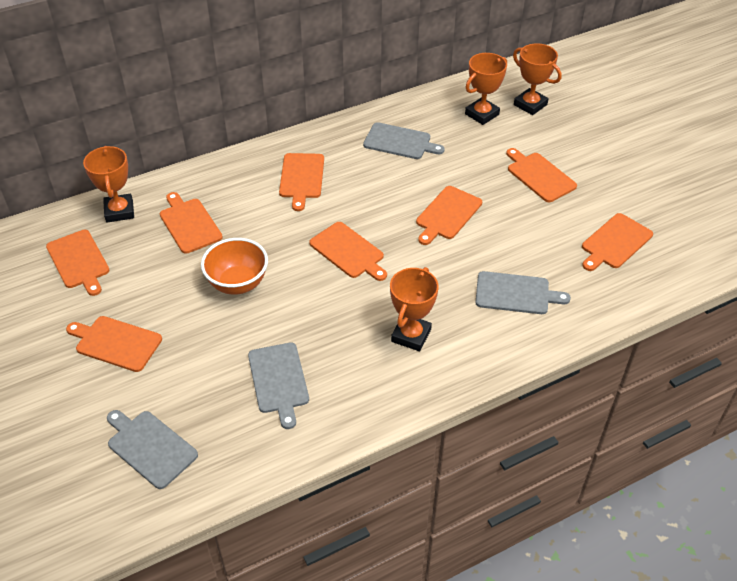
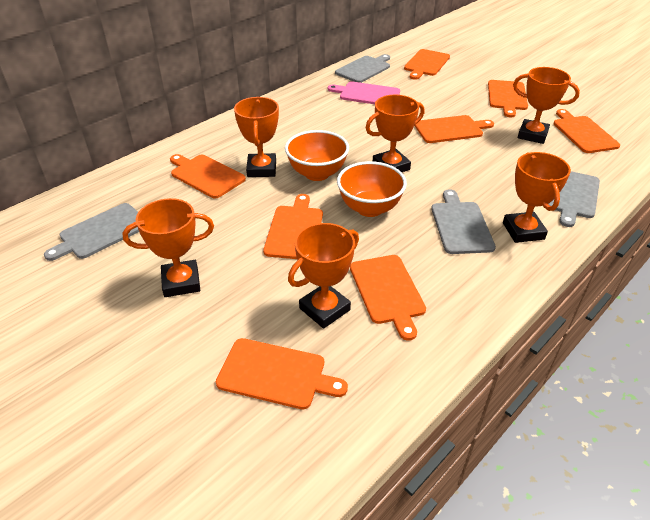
orange bowl: [201,238,268,295] = 1 -> [285,130,349,181] [337,161,407,217] = 2
orange trophy: [83,146,134,223] [390,267,439,351] [465,53,507,125] [513,43,562,115] = 4 -> [122,198,214,297] [234,97,279,177] [288,223,359,329] [366,95,424,172] [503,152,571,243] [513,67,580,144] = 6
pink cutting board: none = 0 -> [328,81,400,104] = 1

